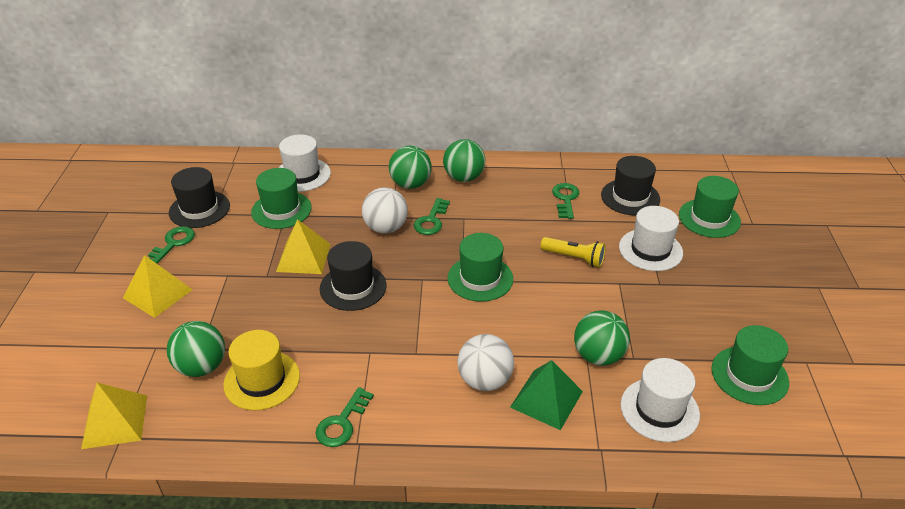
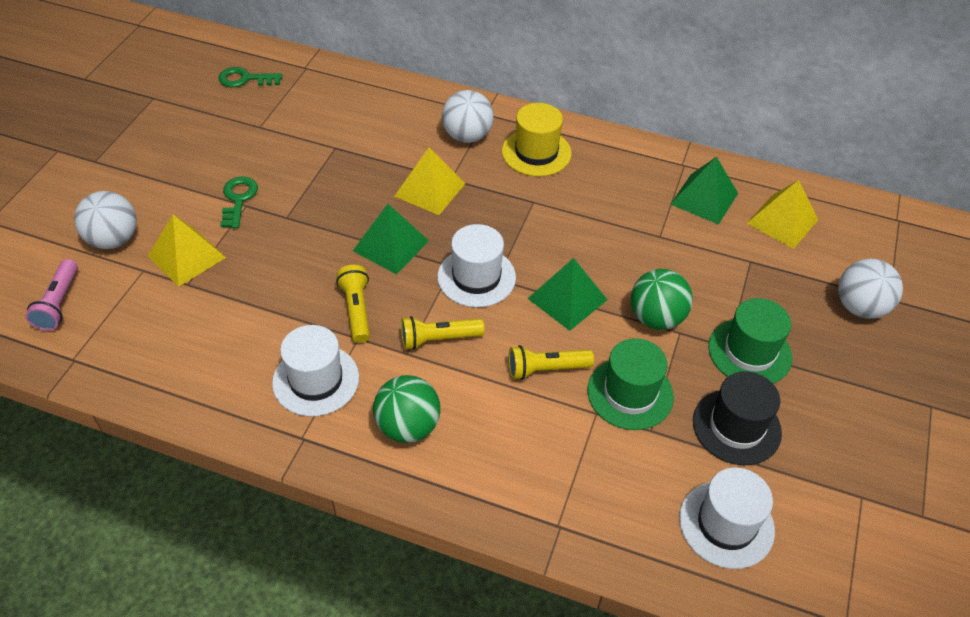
black hat: [169,167,230,228] [320,241,387,311] [601,156,660,215] = 3 -> [693,371,782,465] = 1
green ball: [167,321,225,377] [389,146,432,189] [443,139,485,182] [574,310,630,366] = 4 -> [373,375,440,443] [631,269,693,330] = 2
green hat: [251,168,312,229] [448,233,513,302] [679,176,741,238] [711,325,789,405] = 4 -> [587,338,674,430] [708,298,792,384] = 2
green key: [148,226,195,264] [316,387,374,447] [414,198,450,235] [552,183,579,219] = 4 -> [218,67,282,87] [220,176,258,228] = 2
green pyramid: [510,360,583,430] = 1 -> [353,204,429,275] [527,258,607,331] [671,157,738,225] = 3
pink flashlight: none = 0 -> [25,259,78,331] = 1
white ball: [362,188,408,234] [458,334,514,391] = 2 -> [74,191,137,249] [442,90,494,143] [838,259,903,319] = 3
yellow flashlight: [541,237,606,267] = 1 -> [336,265,370,343] [401,316,485,350] [508,345,594,380] = 3

